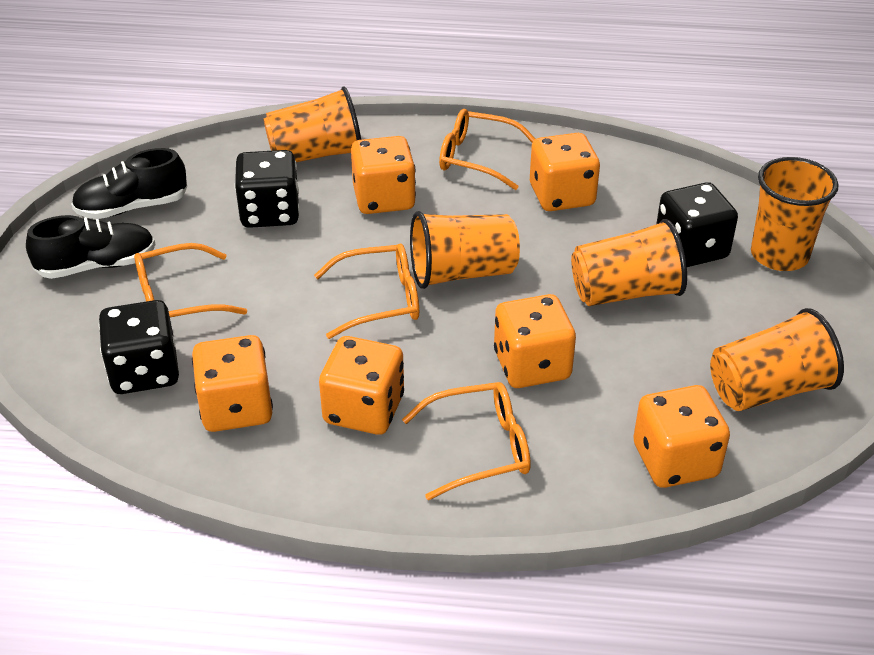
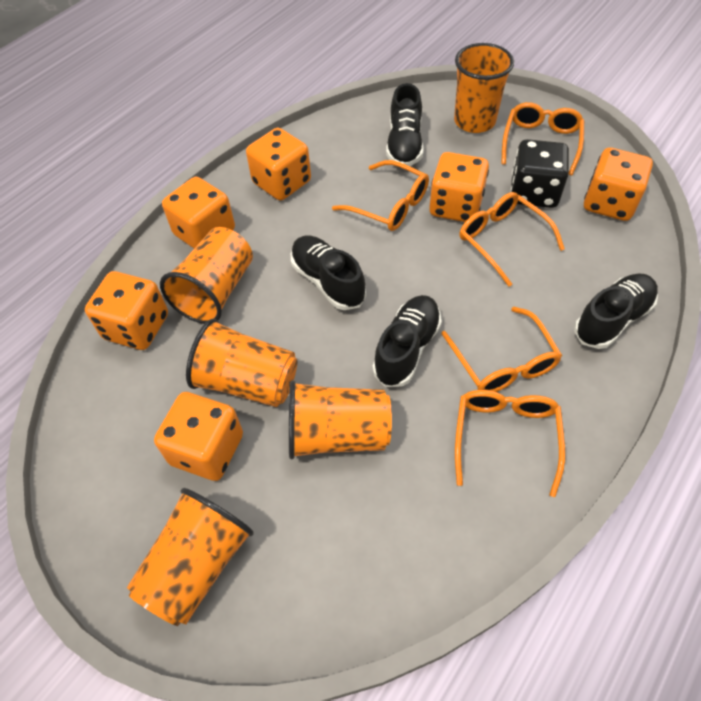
black dice: [99,300,179,394] [235,150,300,228] [656,182,738,267] = 3 -> [510,139,569,208] = 1
black shoe: [26,215,156,279] [71,148,187,219] = 2 -> [291,236,366,310] [373,295,442,387] [386,83,424,166] [574,273,658,349] = 4
orange glasses: [134,243,247,317] [314,244,419,339] [402,382,531,500] [439,109,535,190] = 4 -> [332,160,429,231] [441,307,562,392] [455,390,565,497] [459,192,565,287] [501,102,584,176] = 5

